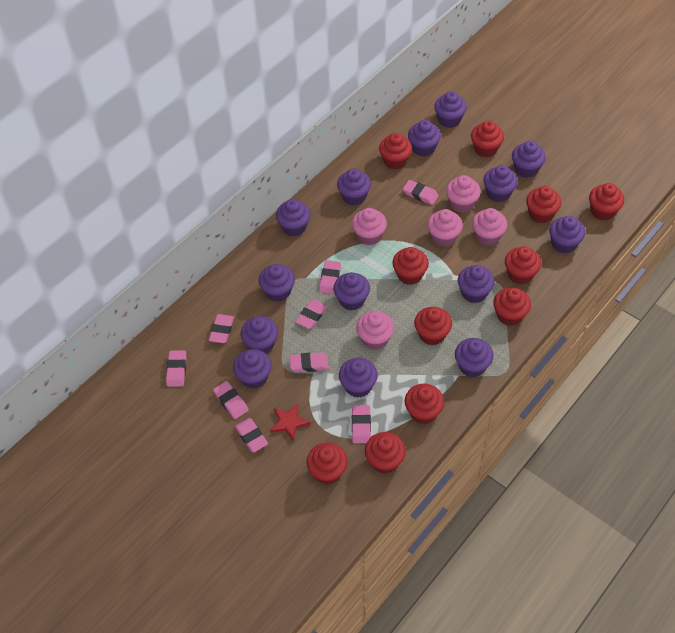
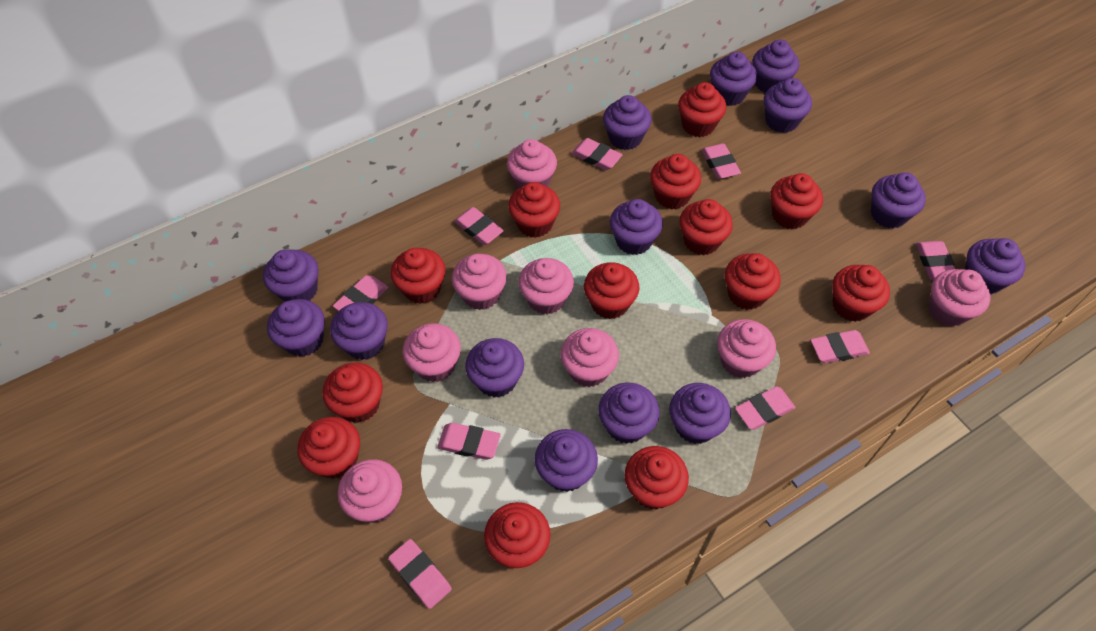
pink cupcake: [352,208,387,245] [356,311,394,350] [427,209,463,247] [446,175,481,213] [472,208,507,246] = 5 -> [338,459,402,523] [403,323,461,382] [452,254,507,310] [507,139,557,188] [518,258,574,315] [560,328,619,387] [717,319,776,378] [929,269,991,327] = 8
red cupcake: [307,442,348,484] [365,432,406,474] [379,133,412,169] [392,247,429,285] [405,384,444,424] [414,307,452,345] [471,121,504,158] [493,288,531,326] [505,246,541,284] [526,186,561,224] [589,183,624,221] = 11 -> [298,417,360,479] [322,363,383,423] [391,248,445,304] [484,502,550,568] [508,182,560,238] [584,262,640,319] [625,446,689,510] [650,154,701,209] [678,82,726,137] [679,199,733,255] [725,253,781,310] [770,173,823,229] [833,265,890,322] = 13
red star: [270,403,311,441] = 1 -> none = 0

